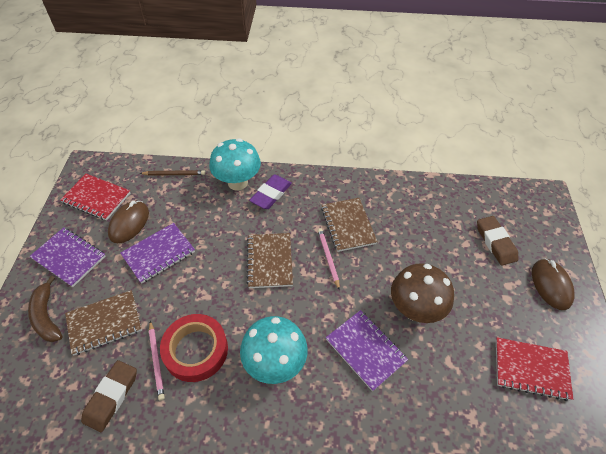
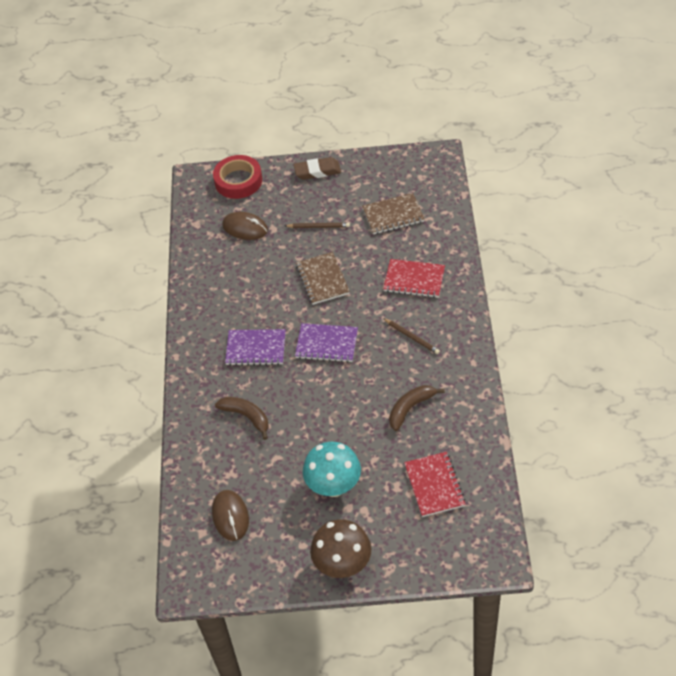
brown banana: [28,276,62,342] = 1 -> [215,397,269,440] [389,385,445,431] = 2
brown eraser: [81,360,137,432] [477,216,518,265] = 2 -> [294,157,341,180] = 1
brown notebook: [65,290,142,355] [247,233,293,288] [321,198,378,252] = 3 -> [296,252,350,305] [362,193,424,234] = 2
brown pencil: [140,170,205,176] = 1 -> [285,223,350,228] [383,318,440,354] = 2
pink pencil: [149,321,165,400] [318,228,340,290] = 2 -> none = 0
purple eraser: [249,175,292,209] = 1 -> none = 0
purple notebook: [29,227,106,287] [121,223,195,284] [326,310,408,392] = 3 -> [225,329,286,366] [295,323,358,363] = 2
turquoise mushroom: [209,139,261,190] [240,316,308,384] = 2 -> [303,442,361,497] = 1

